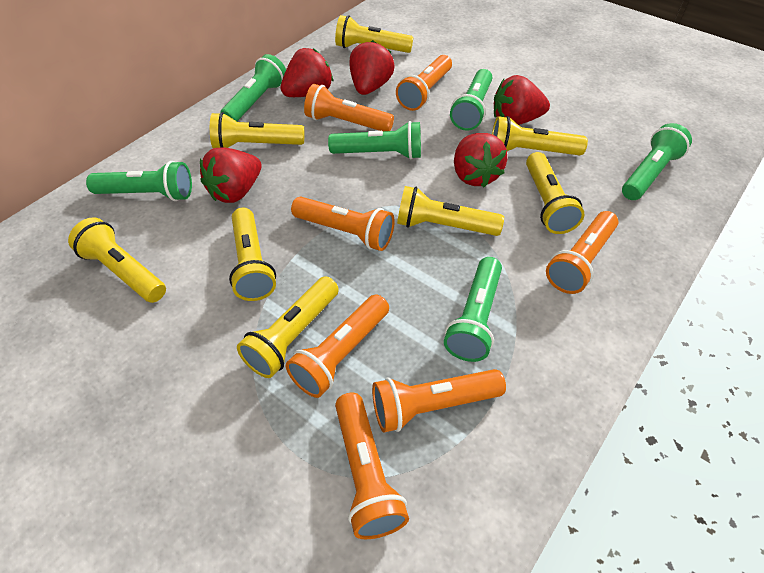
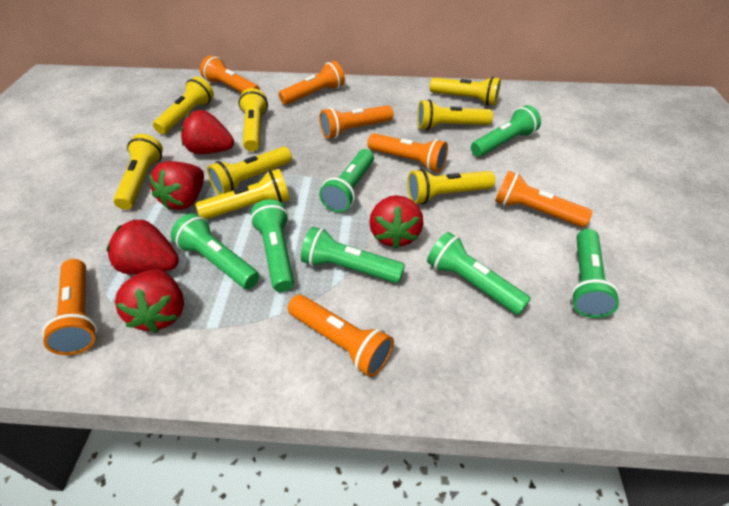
green flashlight: [86,161,192,201] [220,54,286,121] [328,121,421,160] [444,257,502,362] [450,69,492,131] [622,123,692,200] = 6 -> [171,213,259,289] [250,199,294,292] [301,227,405,283] [319,149,374,212] [427,232,531,315] [471,105,541,157] [571,229,620,318] = 7

